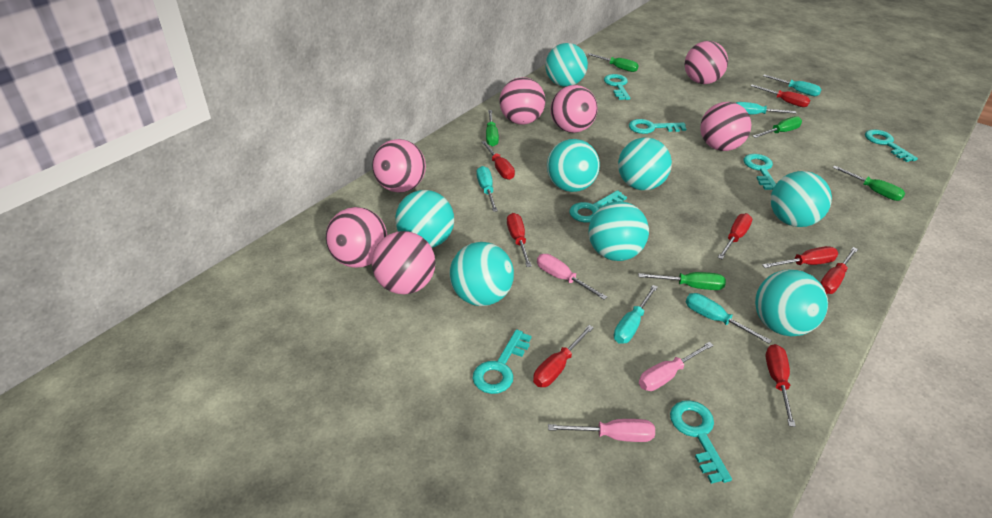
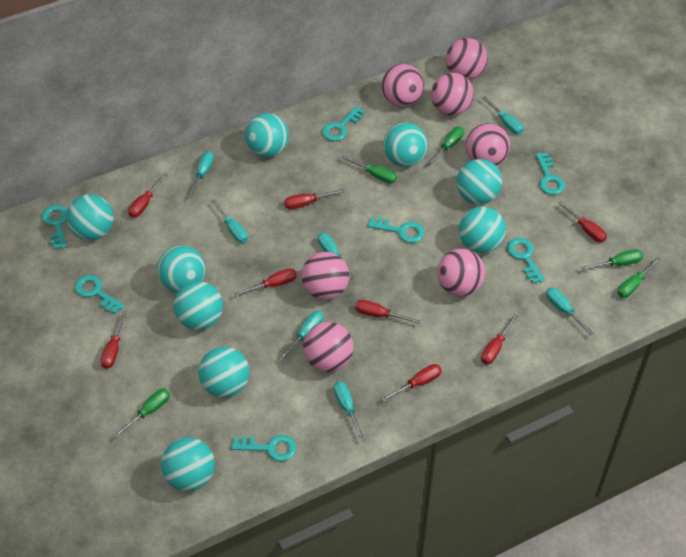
pink screwdriver: [537,254,607,300] [548,419,655,442] [639,342,714,391] = 3 -> none = 0
turquoise ball: [395,190,454,248] [450,242,514,306] [545,43,588,87] [547,139,600,192] [589,201,649,261] [618,138,672,190] [755,269,828,336] [771,171,832,227] = 8 -> [66,194,114,241] [157,245,206,293] [161,437,215,491] [174,281,223,330] [198,347,250,398] [245,113,289,157] [383,122,428,167] [457,159,502,204] [459,206,506,253] = 9
turquoise screwdriver: [477,166,498,212] [614,285,658,344] [686,293,772,344] [736,102,796,115] [763,74,822,96] = 5 -> [188,151,214,198] [211,199,248,243] [279,311,323,360] [318,233,355,280] [334,382,366,441] [482,96,523,134] [546,288,594,336] = 7

